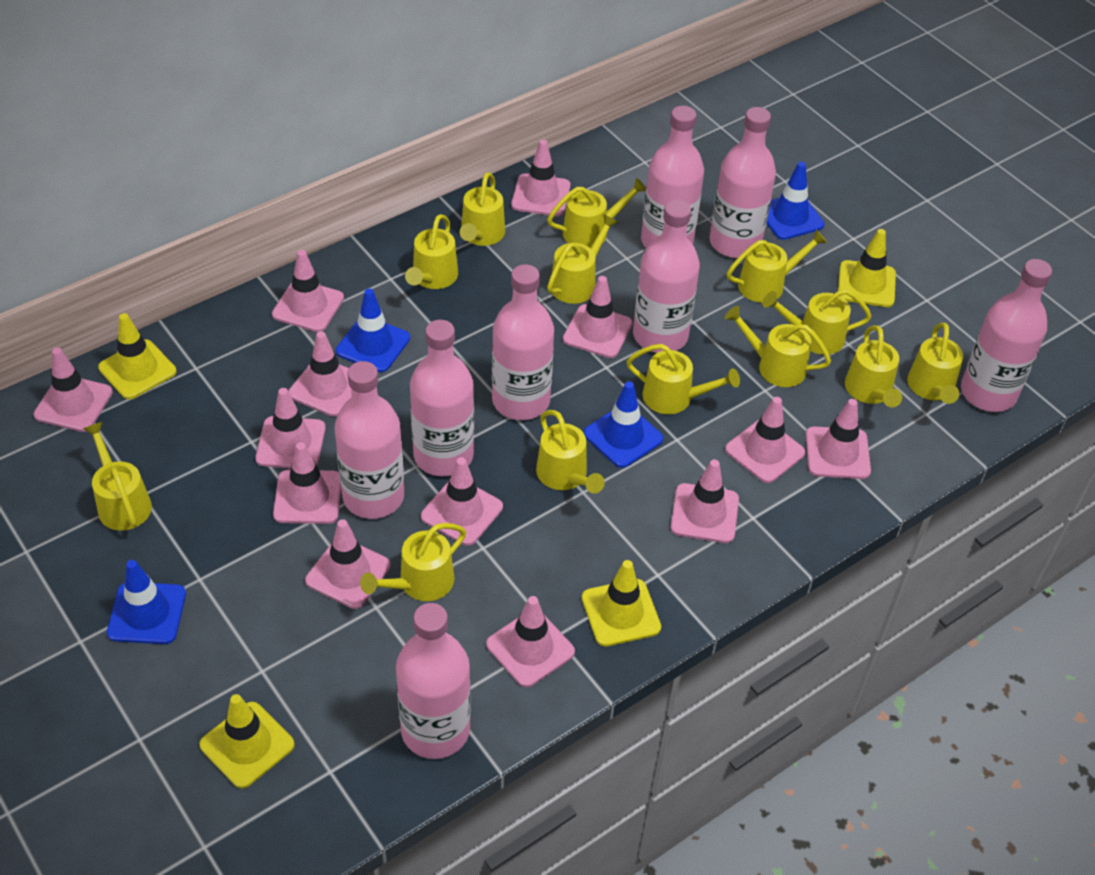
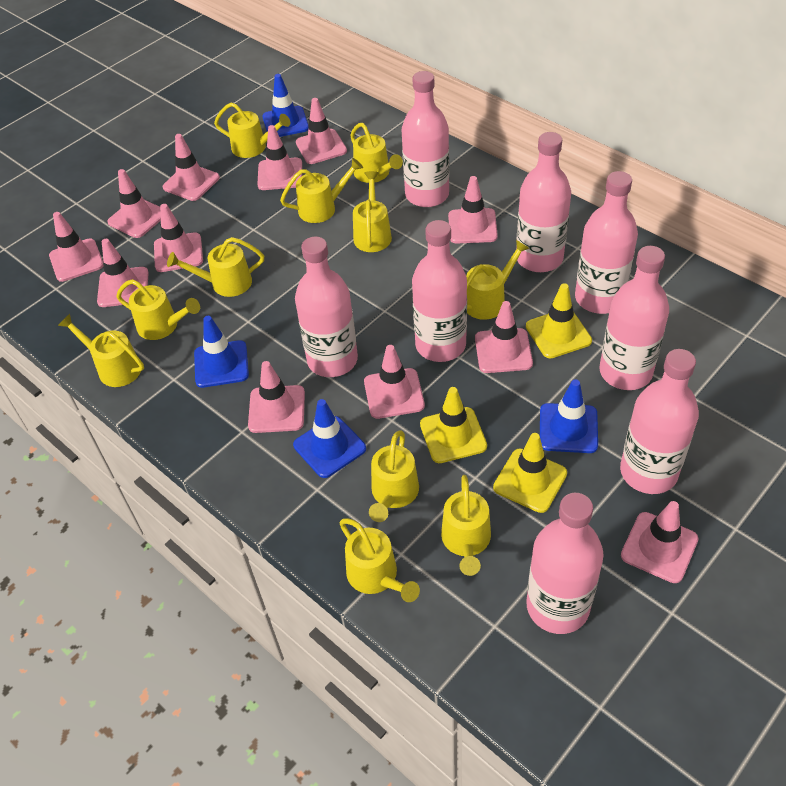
pink traffic cone: [34,347,113,432] [255,388,326,468] [272,250,344,332] [273,442,341,524] [288,331,351,416] [305,519,391,609] [421,457,503,546] [486,596,575,687] [511,140,571,216] [563,276,633,358] [671,459,739,543] [725,397,805,483] [806,399,871,479] = 13 -> [49,212,104,282] [97,239,149,307] [107,169,161,238] [154,204,203,272] [163,134,220,201] [248,361,305,433] [257,125,302,190] [296,98,347,164] [364,345,425,419] [448,176,498,244] [475,301,533,373] [621,501,699,583] = 12
yellow traffic cone: [98,313,177,399] [200,694,295,788] [582,560,661,647] [838,229,896,307] = 4 -> [420,387,487,463] [493,433,567,513] [526,283,592,359] = 3
yellow watering can: [83,422,152,531] [360,523,466,601] [405,214,458,289] [460,172,505,246] [536,410,605,493] [547,178,646,248] [547,214,619,304] [627,344,740,414] [725,306,831,387] [727,229,827,303] [762,289,872,355] [845,325,902,408] [907,323,963,404] = 13 -> [58,314,144,387] [116,279,200,340] [167,237,264,297] [214,102,290,158] [280,158,363,223] [340,518,420,602] [350,123,403,183] [353,171,392,252] [369,430,419,522] [441,475,491,576] [466,240,529,320] = 11

